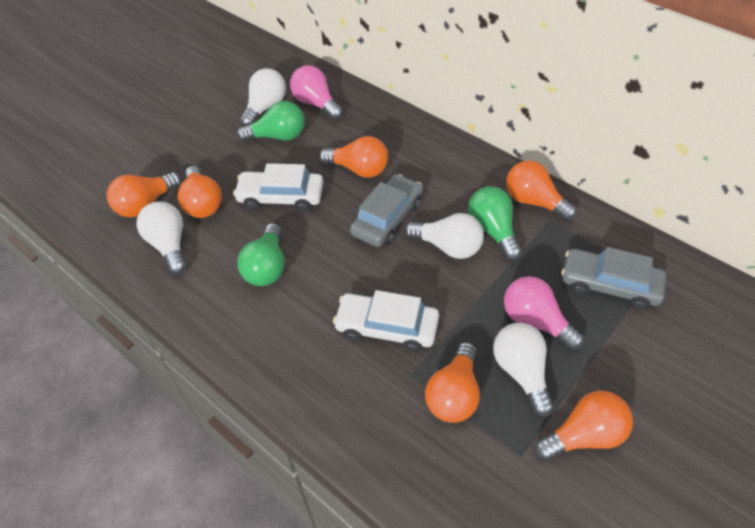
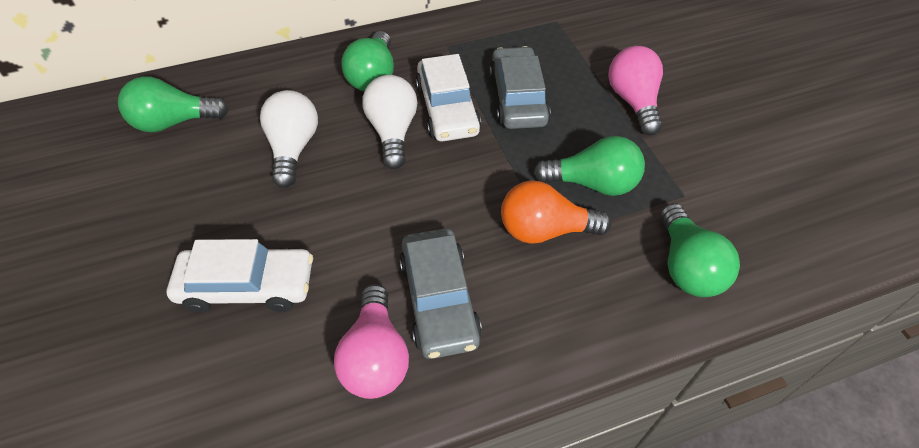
green light bulb: [237,101,305,142] [237,223,285,286] [468,186,522,261] = 3 -> [118,76,229,132] [341,31,394,91] [534,136,645,196] [660,203,740,297] = 4
orange light bulb: [107,172,181,217] [178,166,222,218] [319,136,388,178] [425,342,480,423] [506,161,577,221] [534,391,633,461] = 6 -> [501,180,612,244] = 1
white light bulb: [137,202,187,275] [240,68,286,126] [405,213,484,259] [493,323,554,417] = 4 -> [260,90,318,188] [362,75,417,169] = 2

